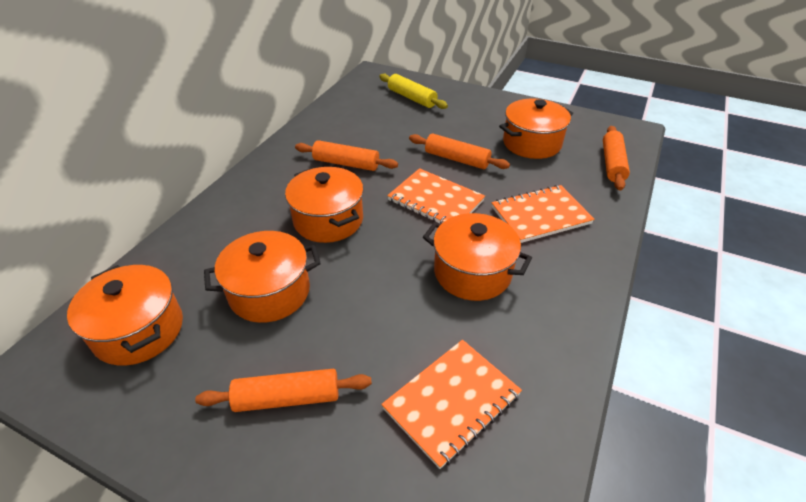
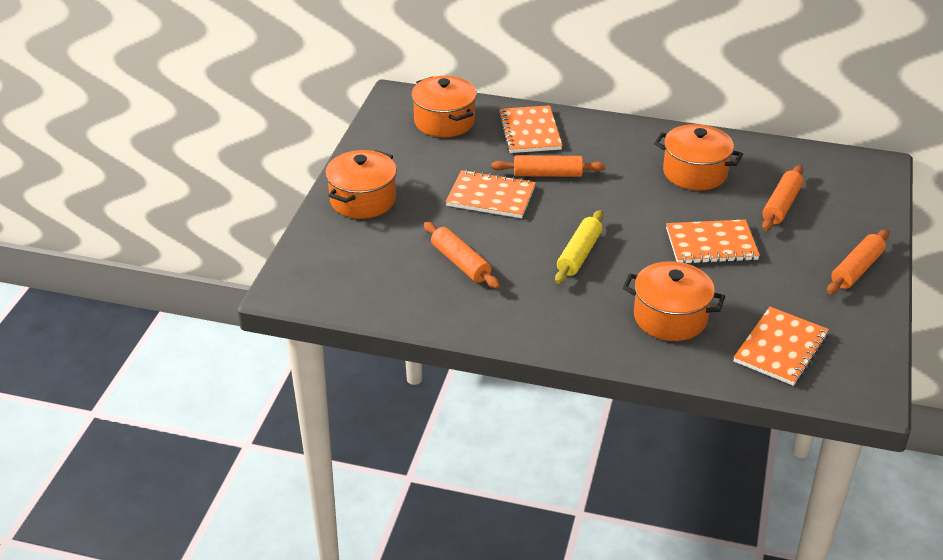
orange notebook: [381,340,522,469] [387,168,485,224] [491,185,595,243] = 3 -> [446,170,536,218] [498,105,562,153] [666,219,760,264] [734,307,829,386] = 4
orange pot: [67,265,183,366] [204,231,321,323] [285,167,364,243] [423,213,532,301] [499,99,573,159] = 5 -> [325,150,397,219] [411,76,477,137] [623,261,725,341] [654,124,743,190] = 4

